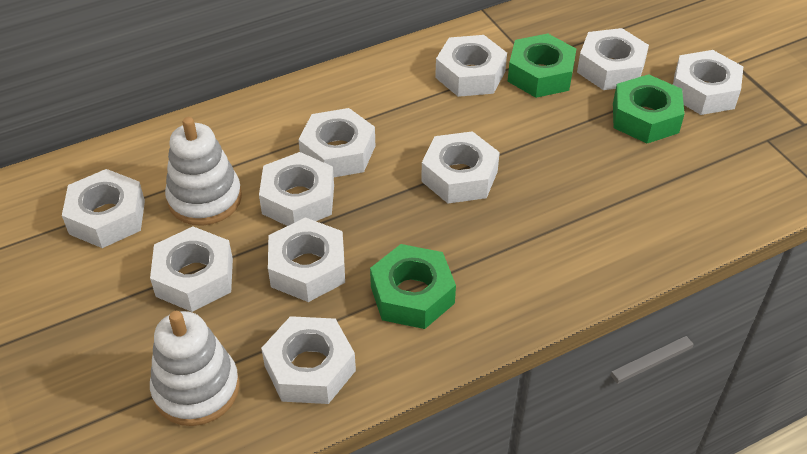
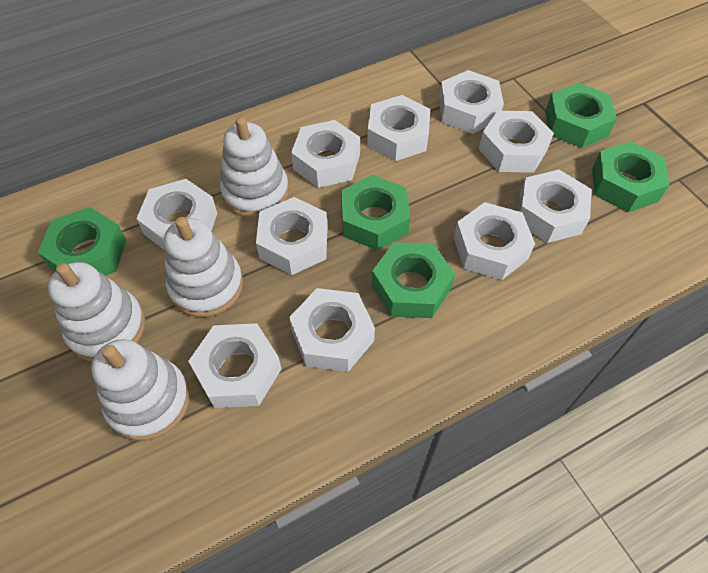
green nut: [370,244,456,329] [507,34,576,98] [613,74,685,143] = 3 -> [38,207,126,276] [341,175,410,250] [372,242,455,318] [545,83,617,148] [592,141,669,212] = 5
white stacking toy: [150,311,240,426] [165,117,242,226] = 2 -> [48,262,145,361] [91,339,190,441] [164,217,243,317] [220,117,289,218] = 4

